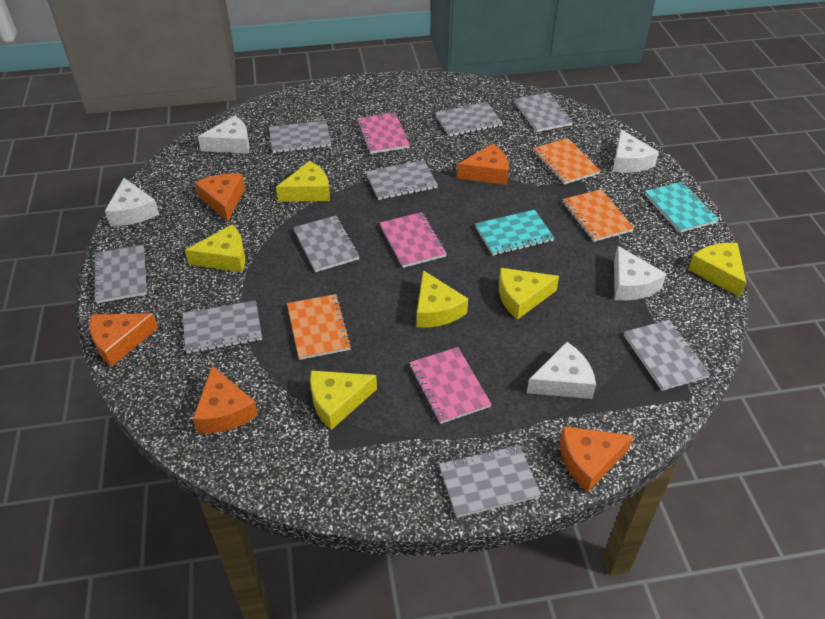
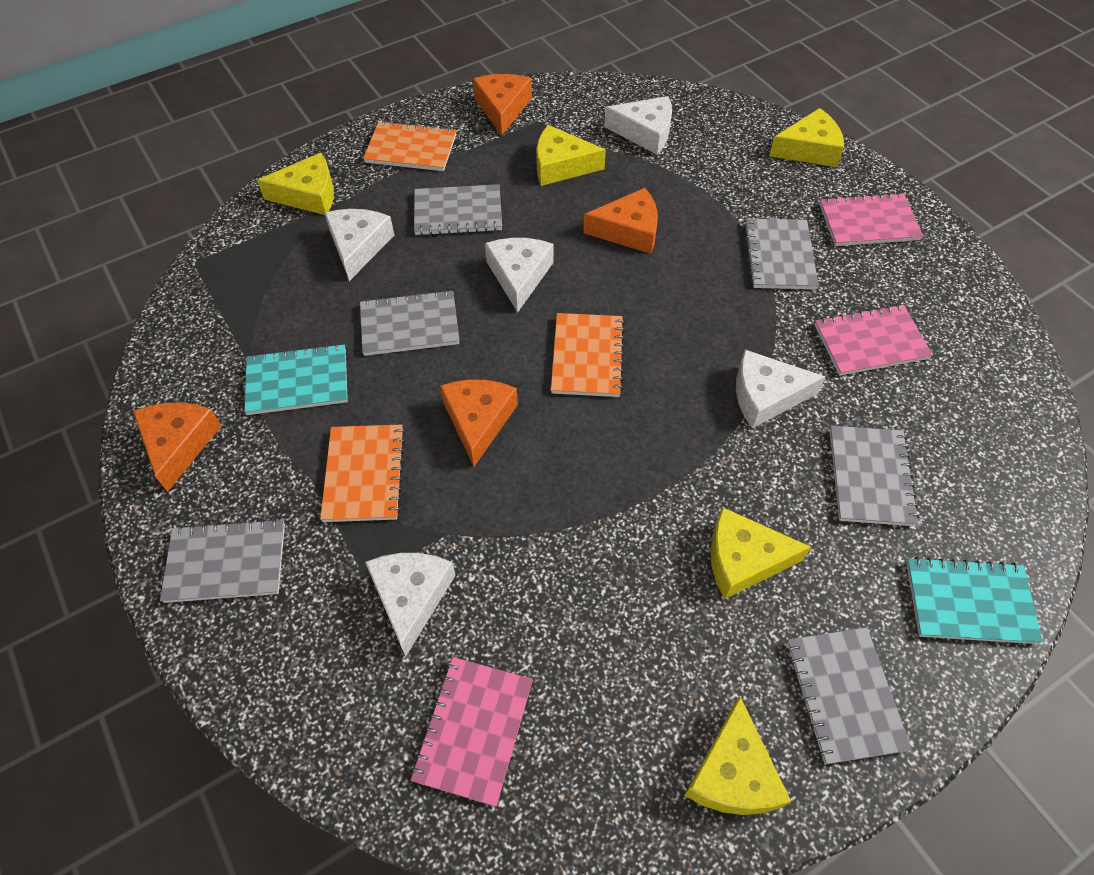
grey notebook: [93,245,147,303] [183,300,262,354] [269,120,331,153] [293,216,360,272] [366,160,438,200] [435,102,502,137] [439,445,541,518] [514,92,573,132] [624,320,711,391] = 9 -> [160,519,285,603] [360,290,460,356] [414,184,502,236] [744,218,819,289] [787,627,912,765] [830,426,919,526] = 6
orange cheese: [89,313,158,367] [193,366,258,433] [195,173,245,221] [457,144,509,185] [560,426,634,492] = 5 -> [133,402,221,492] [440,379,518,466] [473,74,532,135] [583,188,658,254] = 4
yellow cheese: [185,225,245,272] [276,161,330,202] [310,370,377,430] [417,270,468,328] [499,268,559,320] [688,243,746,297] = 6 -> [257,153,334,215] [536,125,606,186] [684,697,791,815] [710,507,811,599] [769,108,844,167] = 5

